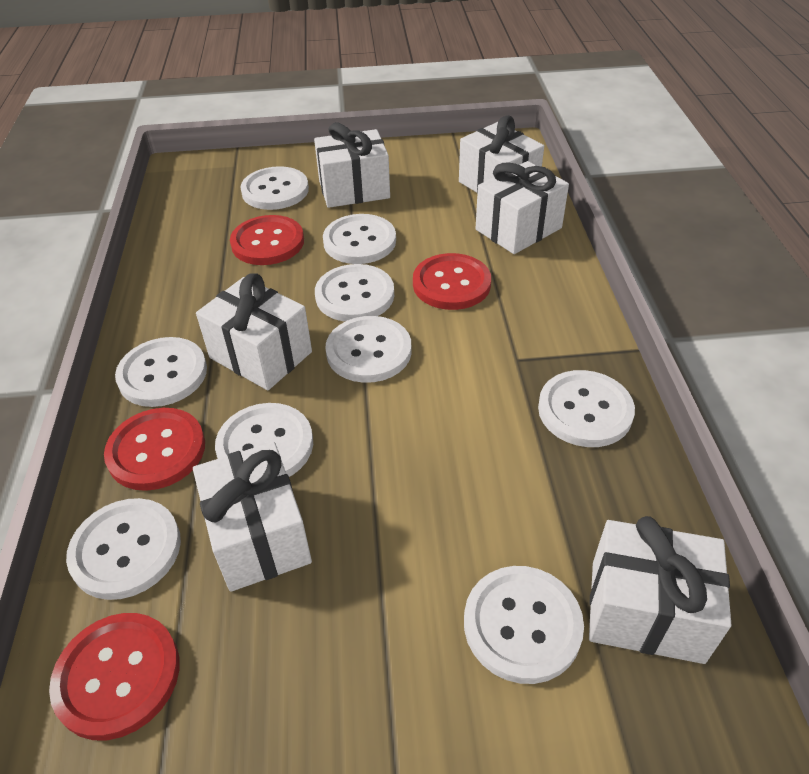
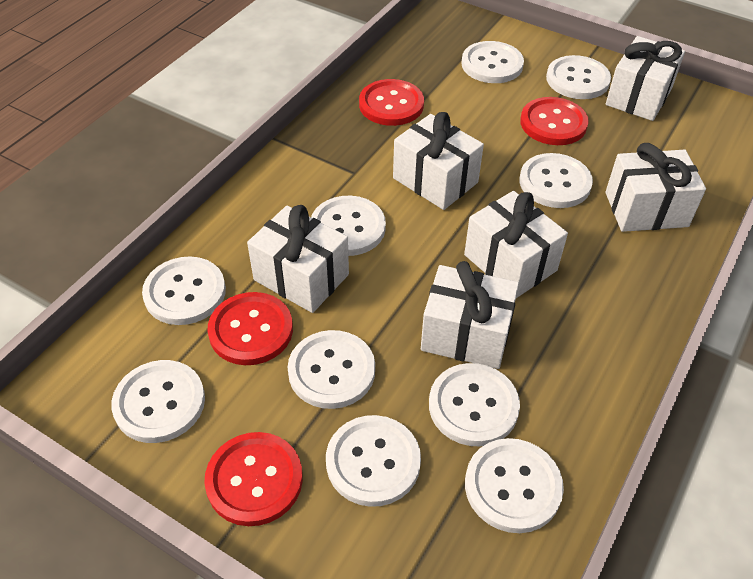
white button: [66,498,181,600] [115,337,207,407] [215,403,313,477] [240,166,309,210] [315,264,394,321] [323,214,396,264] [325,316,412,383] [464,566,584,684] [538,370,635,447] = 9 -> [111,360,205,443] [142,256,226,325] [288,330,375,409] [311,196,386,256] [326,415,421,507] [429,363,520,446] [461,41,524,83] [465,438,564,533] [520,153,593,208] [546,55,611,99] = 10

